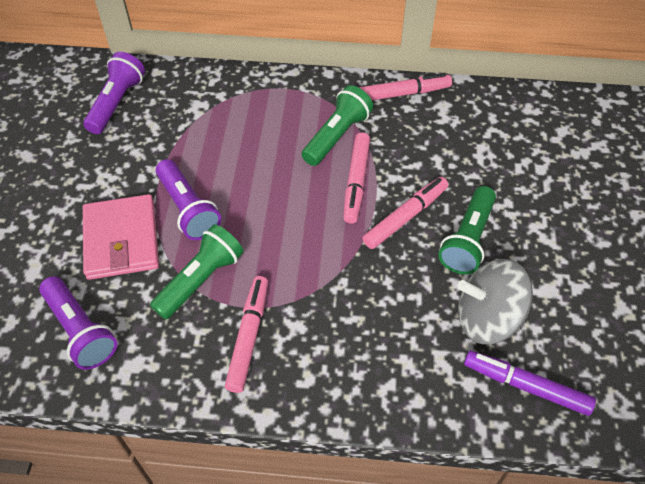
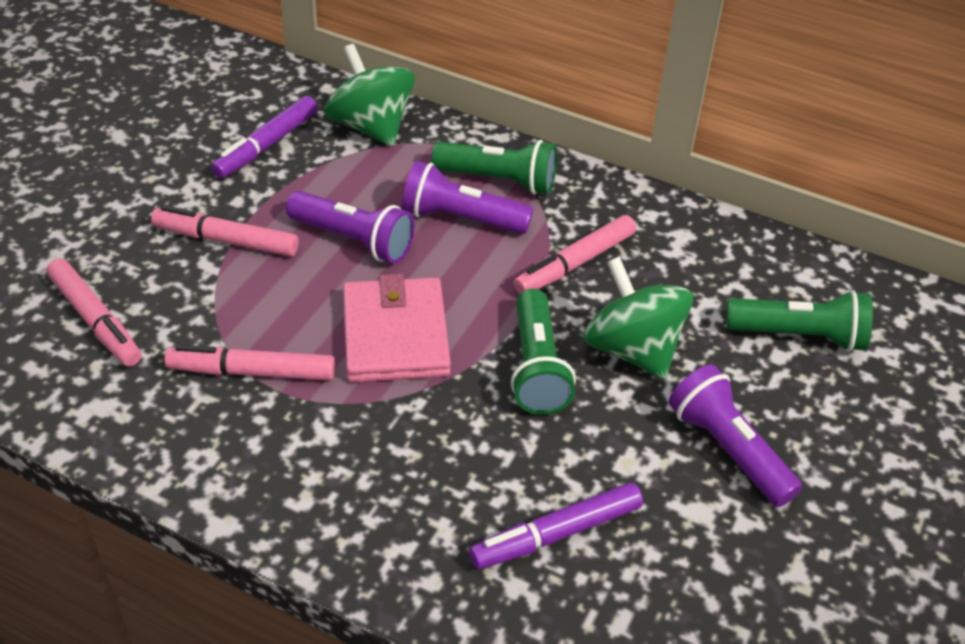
green spinning top: none = 0 -> [324,44,415,146] [583,256,693,379] = 2
grey spinning top: [457,259,533,344] = 1 -> none = 0
purple marker: [464,351,596,416] = 1 -> [211,96,318,178] [469,482,643,569] = 2

